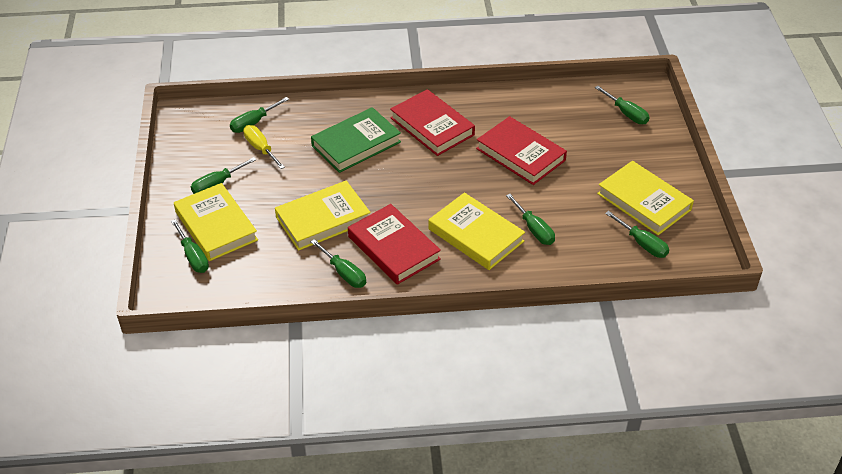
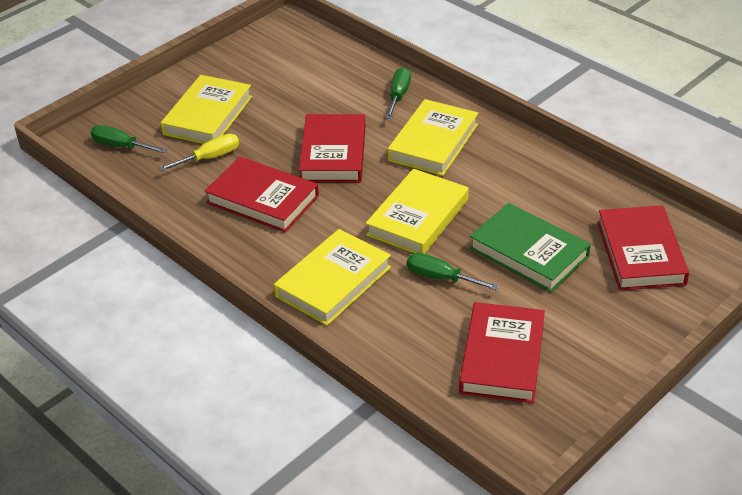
green screwdriver: [171,219,209,273] [191,157,256,194] [230,97,289,133] [310,239,366,288] [506,194,555,245] [595,86,649,124] [605,211,669,258] = 7 -> [91,125,167,153] [386,67,411,119] [407,253,499,291] = 3
red book: [348,204,441,285] [390,89,475,156] [476,116,567,185] = 3 -> [205,157,319,232] [299,114,365,182] [459,302,545,403] [597,205,689,291] = 4

